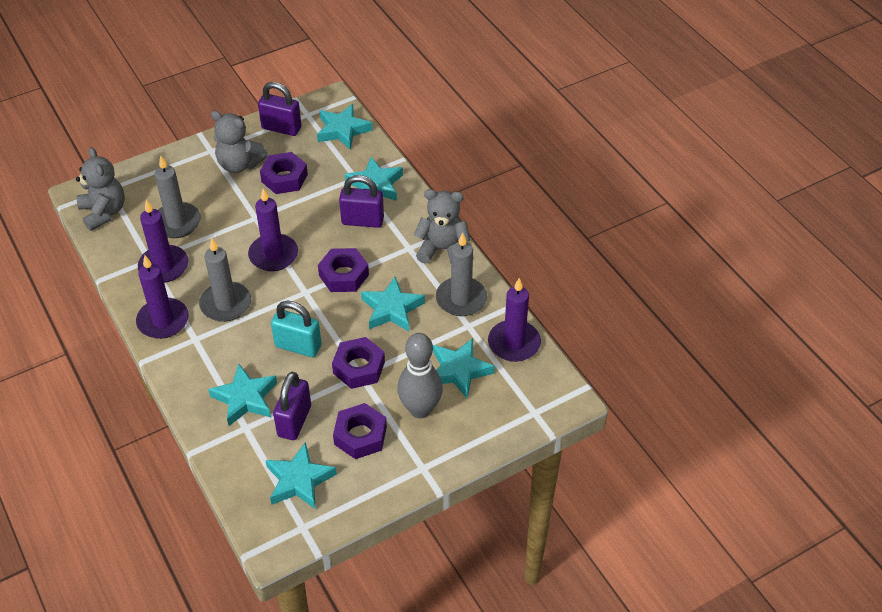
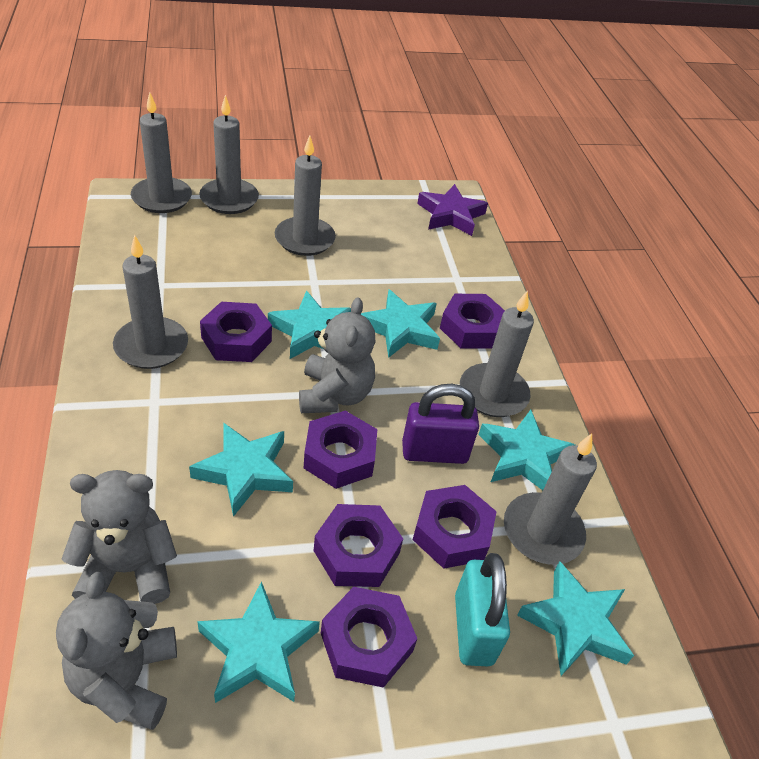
grey bowling pin: [397,333,443,418] = 1 -> none = 0
grey candle: [155,155,201,238] [199,238,251,322] [436,233,487,316] = 3 -> [113,235,188,369] [131,92,192,213] [199,95,259,214] [275,136,336,256] [460,290,534,417] [504,434,597,565] = 6
purple candle: [136,255,189,339] [138,200,189,283] [248,188,298,271] [488,278,541,362] = 4 -> none = 0
purple nut: [260,152,308,194] [318,248,369,292] [332,337,385,389] [333,403,387,459] = 4 -> [200,302,272,362] [304,411,377,489] [314,504,403,587] [321,587,417,688] [413,485,497,569] [440,294,505,349] = 6
purple padlock: [258,82,301,136] [273,372,311,440] [339,175,384,228] = 3 -> [402,384,479,464] = 1
purple star: none = 0 -> [417,184,488,236] = 1

